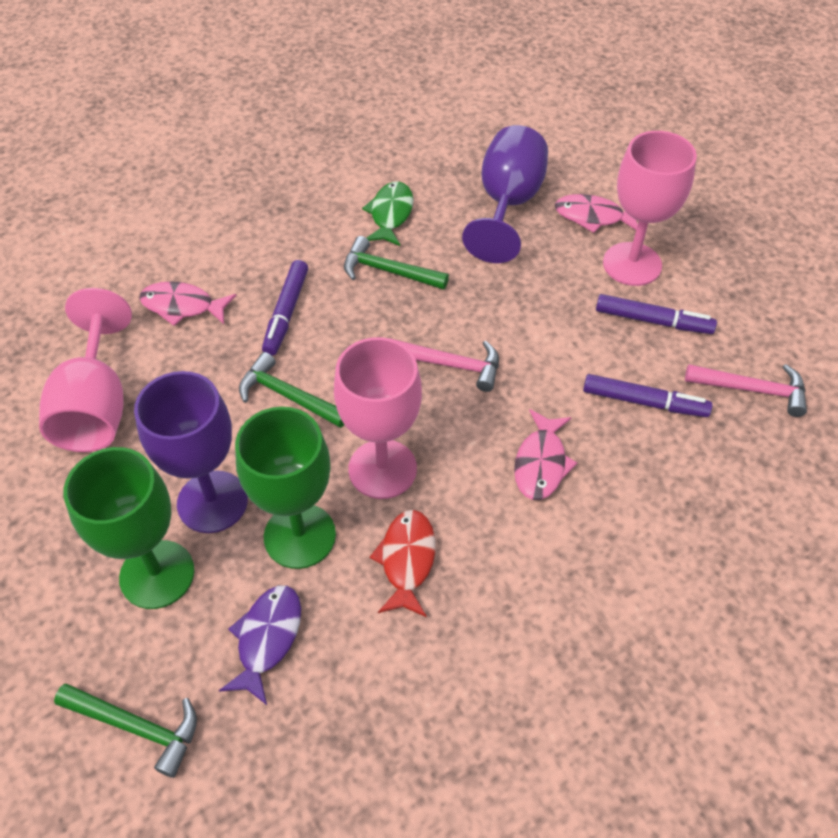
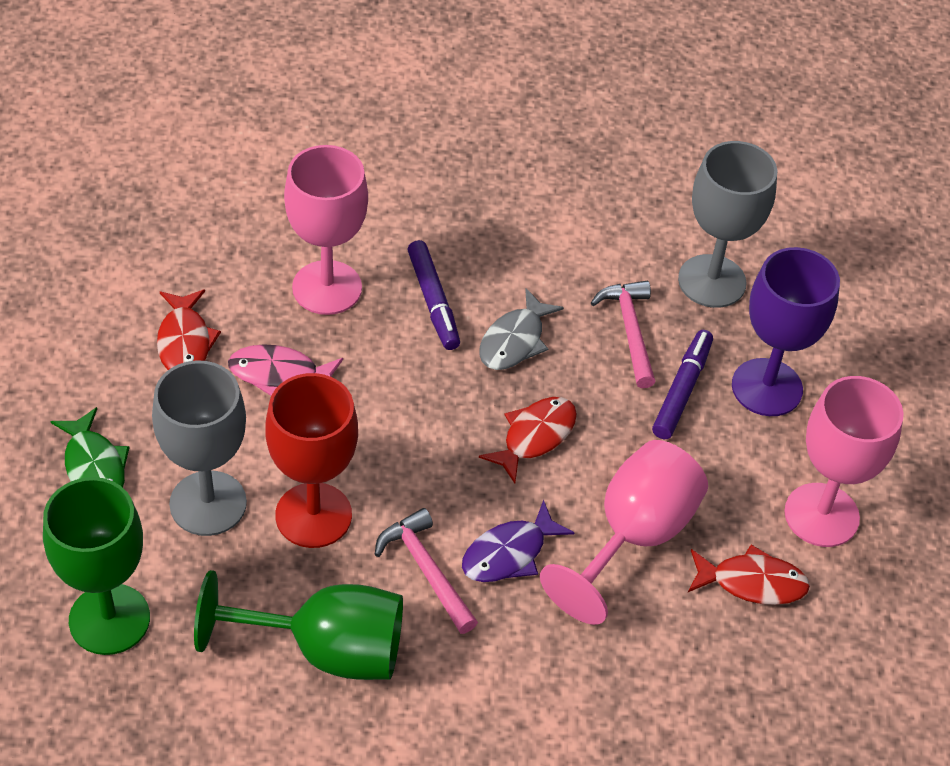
green hammer: [54,684,197,778] [239,352,344,428] [344,236,449,290] = 3 -> none = 0
grey fish: none = 0 -> [479,288,564,370] = 1
grey goblet: none = 0 -> [152,360,247,536] [678,141,777,308] = 2
pink fish: [139,281,236,326] [514,409,577,500] [555,194,638,233] = 3 -> [228,344,343,396] = 1
purple goblet: [134,371,248,533] [462,125,548,263] = 2 -> [732,247,840,416] = 1
purple marker: [262,260,308,356] [583,374,712,417] [596,294,717,334] = 3 -> [407,240,460,350] [652,330,713,439] = 2
red fish: [370,510,436,617] = 1 -> [157,289,221,370] [479,397,577,483] [688,544,810,605] = 3
red goblet: none = 0 -> [265,373,358,548] = 1

